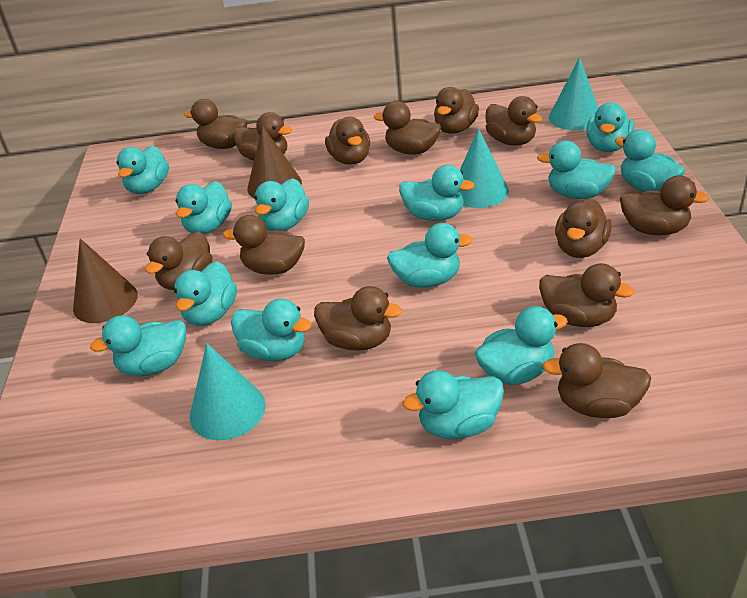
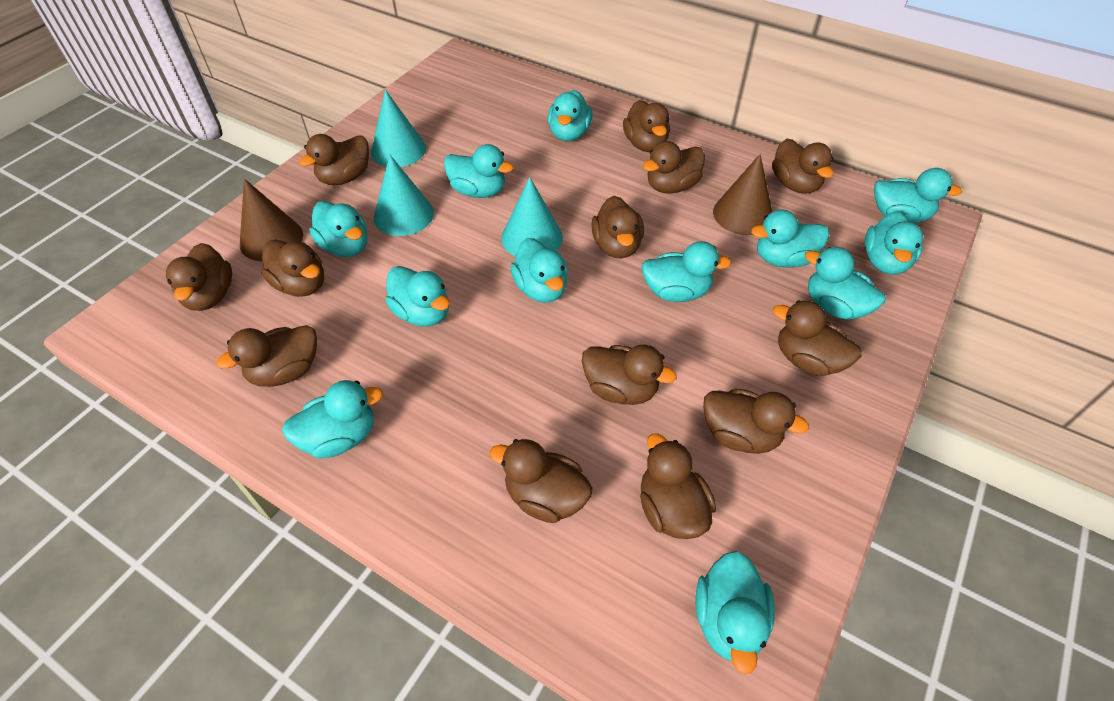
turquoise duck: [90,315,186,376] [117,145,169,194] [174,261,237,326] [175,181,232,234] [231,298,312,361] [255,178,309,231] [387,223,473,288] [399,165,475,221] [403,370,504,439] [475,306,568,385] [537,141,616,199] [586,103,634,152] [615,130,685,192] = 13 -> [282,380,383,459] [309,201,368,257] [385,266,450,327] [444,144,514,198] [510,238,568,303] [548,90,593,141] [641,241,732,302] [695,551,775,674] [751,210,829,268] [805,247,886,320] [865,211,923,275] [874,168,962,223] = 12

